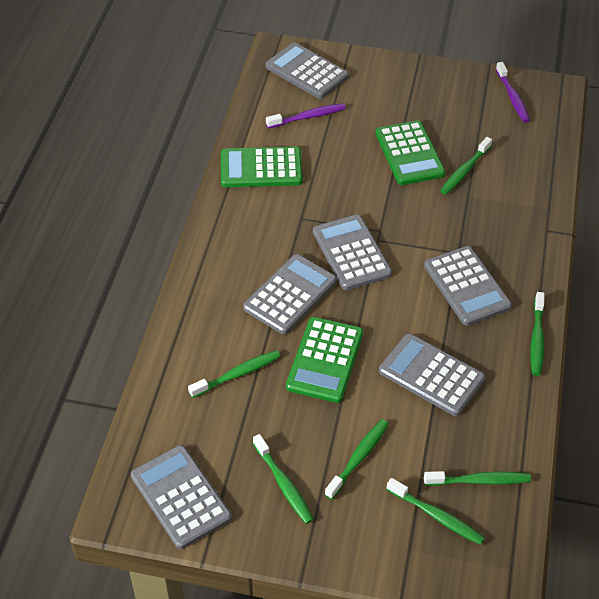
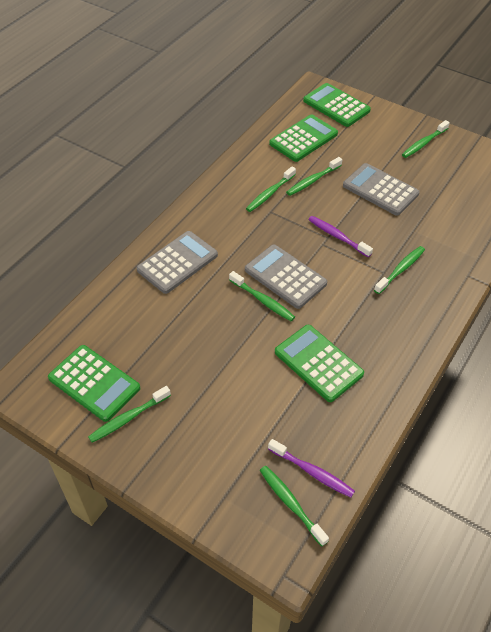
green calculator: [221,147,303,187] [286,317,363,403] [375,121,445,185] = 3 -> [48,345,140,422] [269,114,338,162] [275,325,364,402] [303,83,371,127] = 4
grey calculator: [131,445,232,549] [243,254,337,334] [265,42,349,99] [313,215,392,290] [379,333,485,416] [424,246,512,326] = 6 -> [136,231,218,294] [245,245,327,309] [343,163,420,215] = 3

